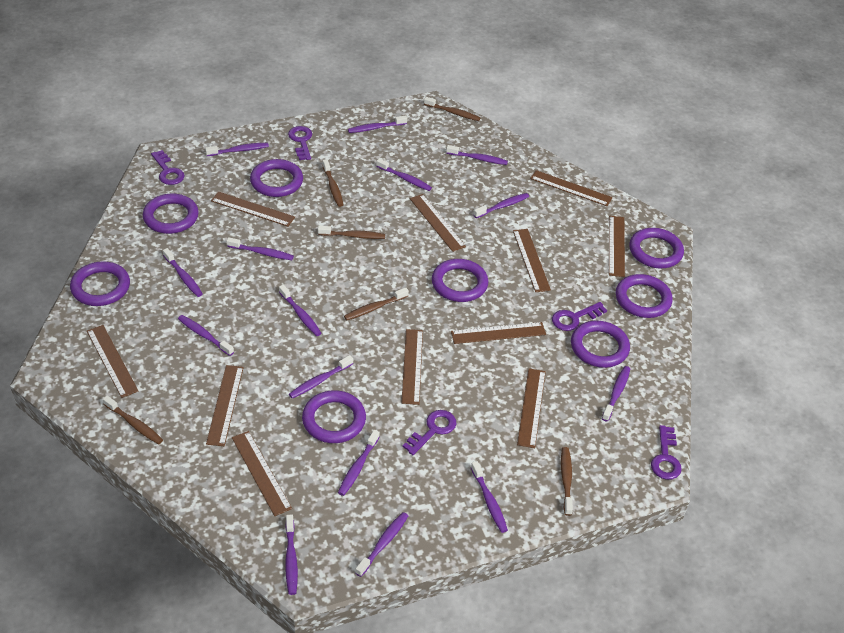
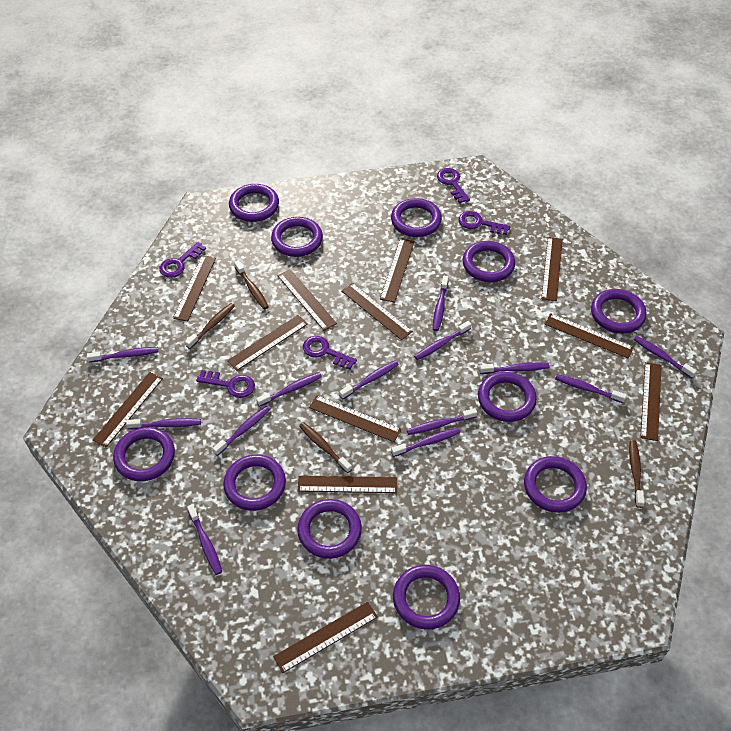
brown ruler: [87,325,138,398] [206,365,244,446] [211,192,295,226] [232,431,292,516] [401,329,423,405] [410,194,466,252] [451,322,546,344] [513,229,551,292] [517,368,546,448] [530,170,613,206] [609,216,625,277] = 11 -> [93,372,163,447] [173,255,216,321] [227,315,308,371] [273,601,378,673] [278,269,337,331] [298,475,397,493] [309,395,401,442] [341,283,413,340] [380,238,415,303] [541,237,563,301] [545,313,634,358] [640,362,662,441] = 12
brown toothbrush: [103,396,163,445] [318,226,385,239] [322,159,343,207] [344,287,409,320] [424,97,480,121] [561,447,573,516] = 6 -> [185,303,235,349] [234,260,269,309] [299,422,352,473] [629,440,644,508] = 4
purple ring: [70,261,130,306] [143,193,199,234] [250,159,303,197] [302,390,366,443] [432,259,488,302] [571,321,630,368] [616,274,673,318] [629,228,684,268] = 8 -> [113,427,175,481] [223,454,286,511] [229,184,279,222] [271,217,323,257] [297,499,362,559] [391,198,442,237] [393,565,460,629] [463,241,515,282] [478,372,537,422] [524,456,587,513] [591,289,647,333] = 11
purple toothbrush: [163,248,203,297] [178,315,234,356] [205,143,269,156] [227,237,294,260] [279,285,322,336] [285,515,298,595] [289,355,353,399] [338,430,379,496] [348,115,408,133] [355,512,408,577] [376,158,432,191] [446,145,508,165] [471,461,508,533] [473,193,529,218] [602,366,630,422] = 15 -> [87,347,158,363] [126,418,201,429] [187,504,222,575] [212,406,270,456] [256,372,322,407] [339,360,399,399] [391,428,461,457] [407,408,477,435] [414,321,471,360] [433,276,448,331] [480,362,549,374] [555,374,627,403] [634,336,697,378] = 13

